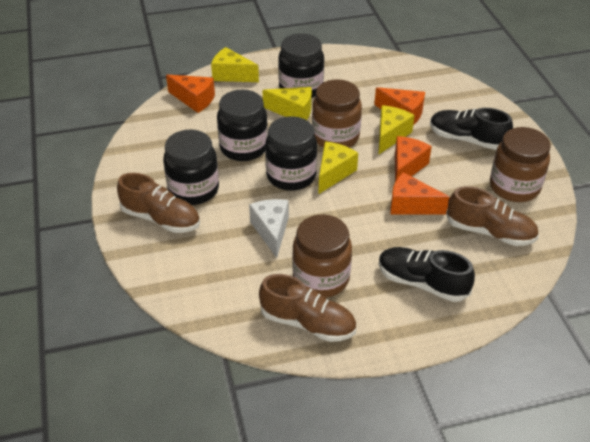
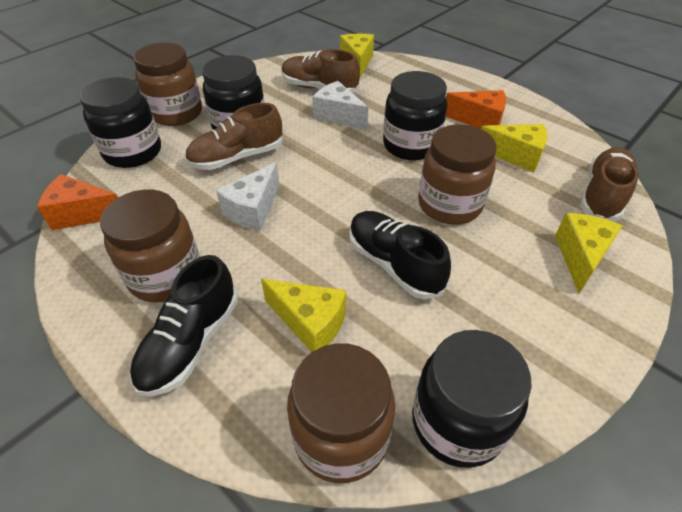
brown jar: [292,214,352,298] [312,79,362,148] [490,127,550,202] = 3 -> [100,190,200,302] [133,43,202,126] [287,343,395,483] [418,124,497,224] = 4
orange cheese: [166,75,215,113] [374,87,425,125] [390,172,450,214] [395,136,432,181] = 4 -> [37,174,118,230] [446,90,506,129] = 2
white cheese: [249,199,289,258] = 1 -> [216,162,280,231] [312,81,368,130] = 2

